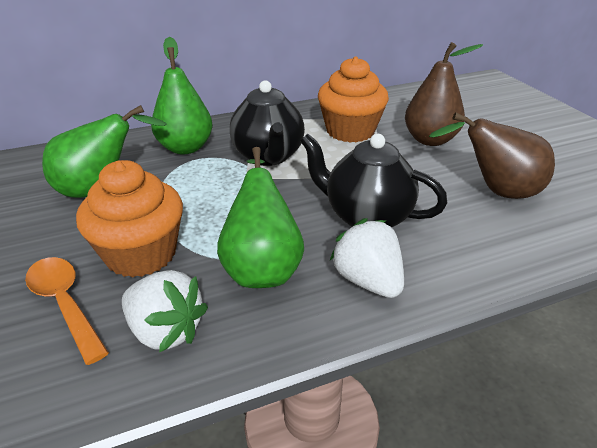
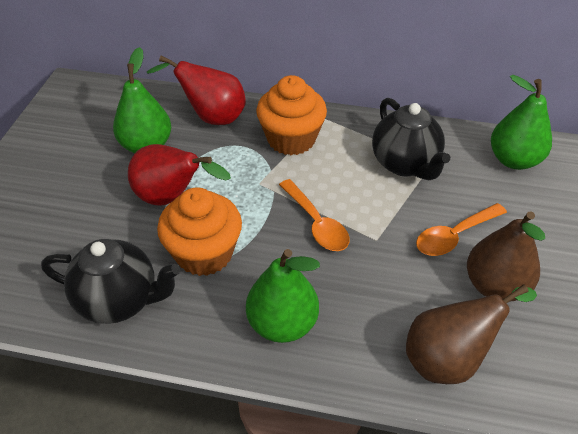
orange spoon: [25,257,109,365] = 1 -> [279,179,350,251] [416,203,507,256] = 2
red pear: none = 0 -> [128,144,231,206] [147,56,246,125] = 2
white strawberry: [122,270,208,353] [329,218,404,298] = 2 -> none = 0

